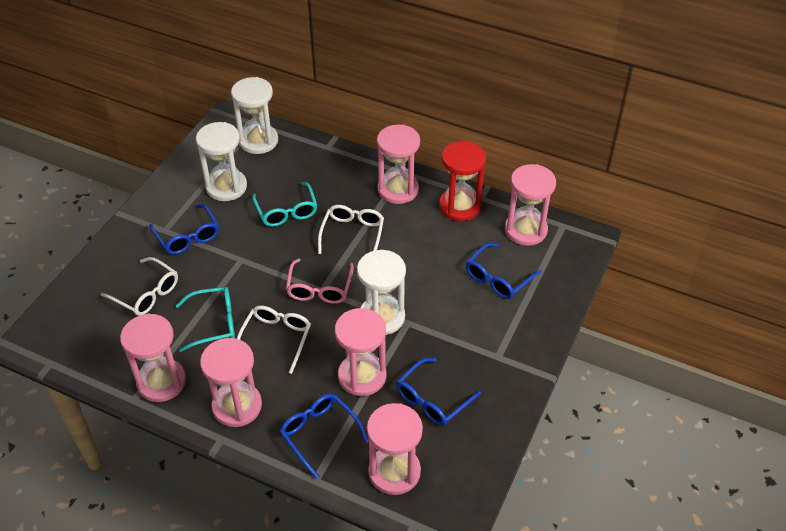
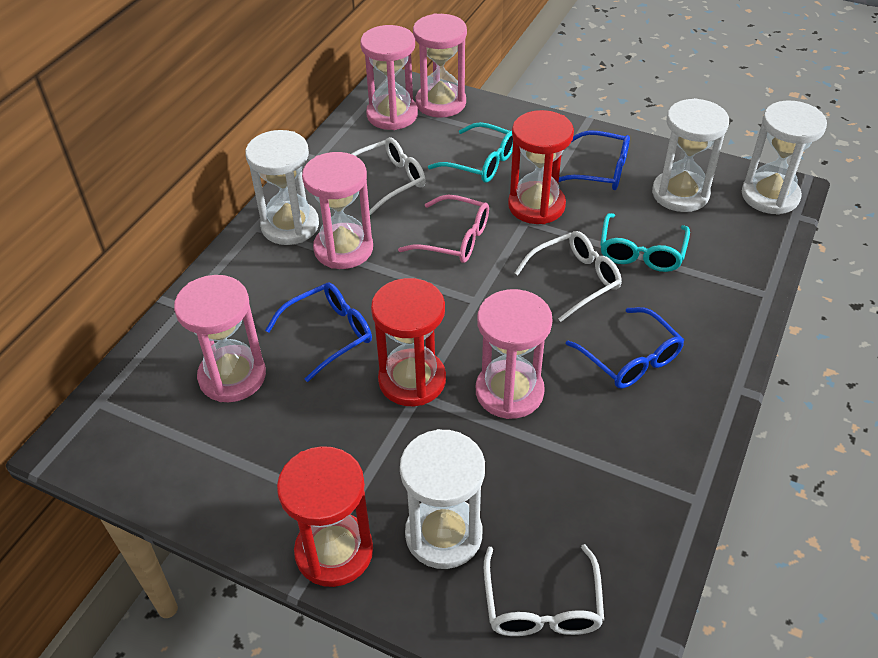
blue glasses: [150,204,219,255] [280,394,369,479] [396,358,481,426] [466,243,542,299] = 4 -> [265,282,372,382] [559,130,630,190] [566,307,684,389] = 3
pink hourglass: [120,314,186,402] [200,338,262,427] [335,308,387,396] [367,403,423,495] [377,124,420,204] [505,164,556,246] = 6 -> [174,275,266,402] [302,152,373,269] [360,25,418,130] [413,13,467,118] [476,289,553,419] = 5
red hourglass: [439,141,486,221] = 1 -> [277,446,373,587] [371,278,446,406] [508,110,574,224] = 3
white hourglass: [196,122,247,201] [231,77,278,154] [357,250,406,335] = 3 -> [245,130,319,245] [400,429,485,569] [652,98,729,212] [742,100,827,215] = 4

